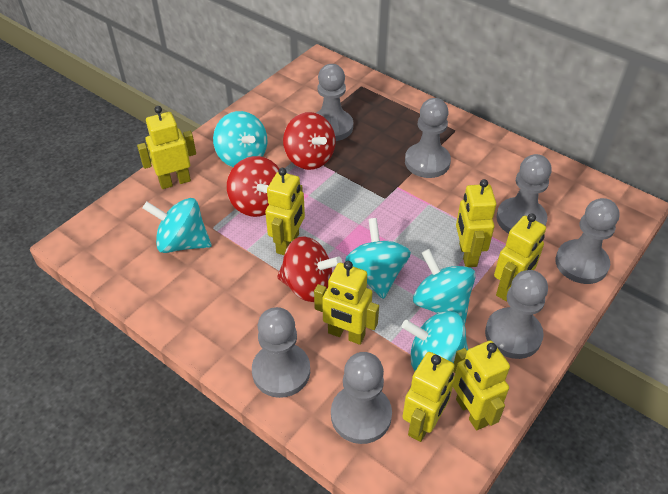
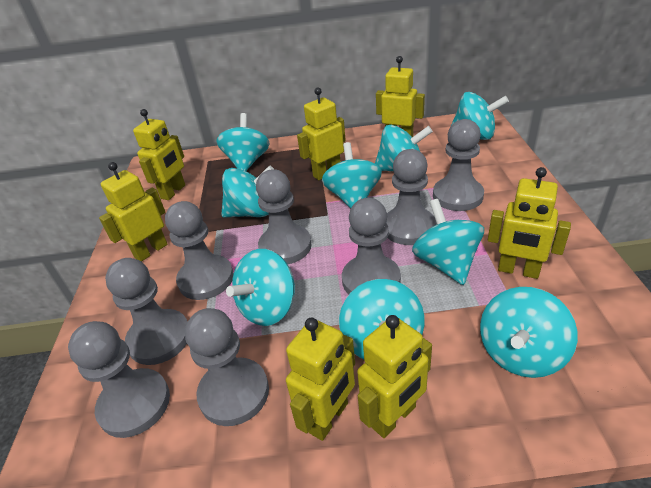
grey pawn: [252,307,310,398] [317,64,353,141] [331,352,392,444] [405,98,451,178] [485,270,548,359] [496,154,552,233] [555,198,620,284] = 7 -> [68,321,170,438] [105,258,188,365] [165,201,234,300] [185,308,269,426] [256,169,312,264] [342,198,401,294] [386,149,436,245] [433,119,484,211] = 8
red spinning top: [227,156,279,217] [277,236,342,302] [283,112,335,170] = 3 -> none = 0
turquoise spinning top: [143,198,211,253] [213,111,267,167] [345,218,411,299] [402,311,468,371] [413,249,476,324] = 5 -> [217,113,270,171] [221,165,274,218] [226,249,295,326] [322,142,382,208] [339,279,425,359] [375,125,433,171] [412,199,484,285] [451,92,509,140] [480,287,578,378] = 9

